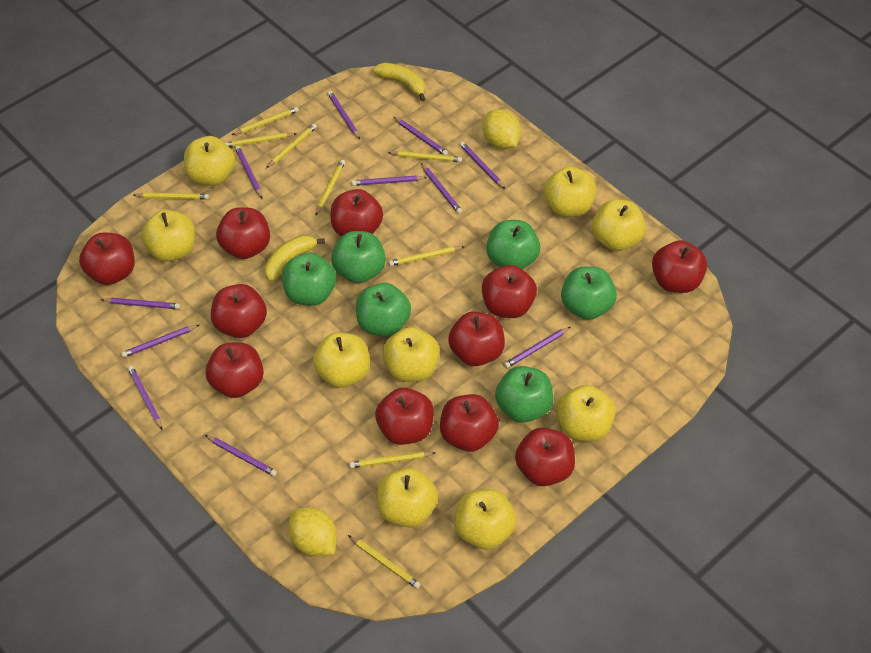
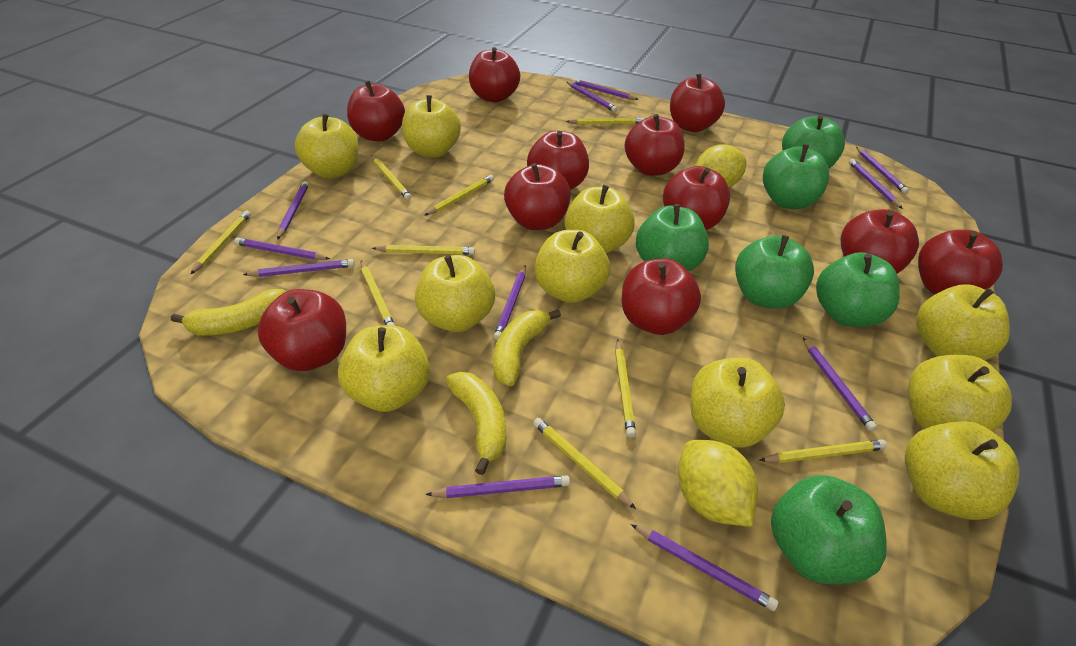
yellow apple: [141,210,195,262] [184,136,236,186] [313,332,370,388] [377,467,438,528] [383,327,440,382] [455,489,516,550] [544,166,596,217] [556,385,615,442] [592,199,646,251] = 9 -> [295,114,359,178] [338,325,430,412] [402,95,461,157] [415,255,495,332] [534,230,610,303] [565,185,635,253] [690,358,785,448] [905,421,1020,520] [908,355,1012,432] [916,284,1010,360] = 10
yellow banana: [264,235,325,282] [373,62,426,101] = 2 -> [171,289,286,336] [446,372,506,475] [493,309,561,386] = 3

